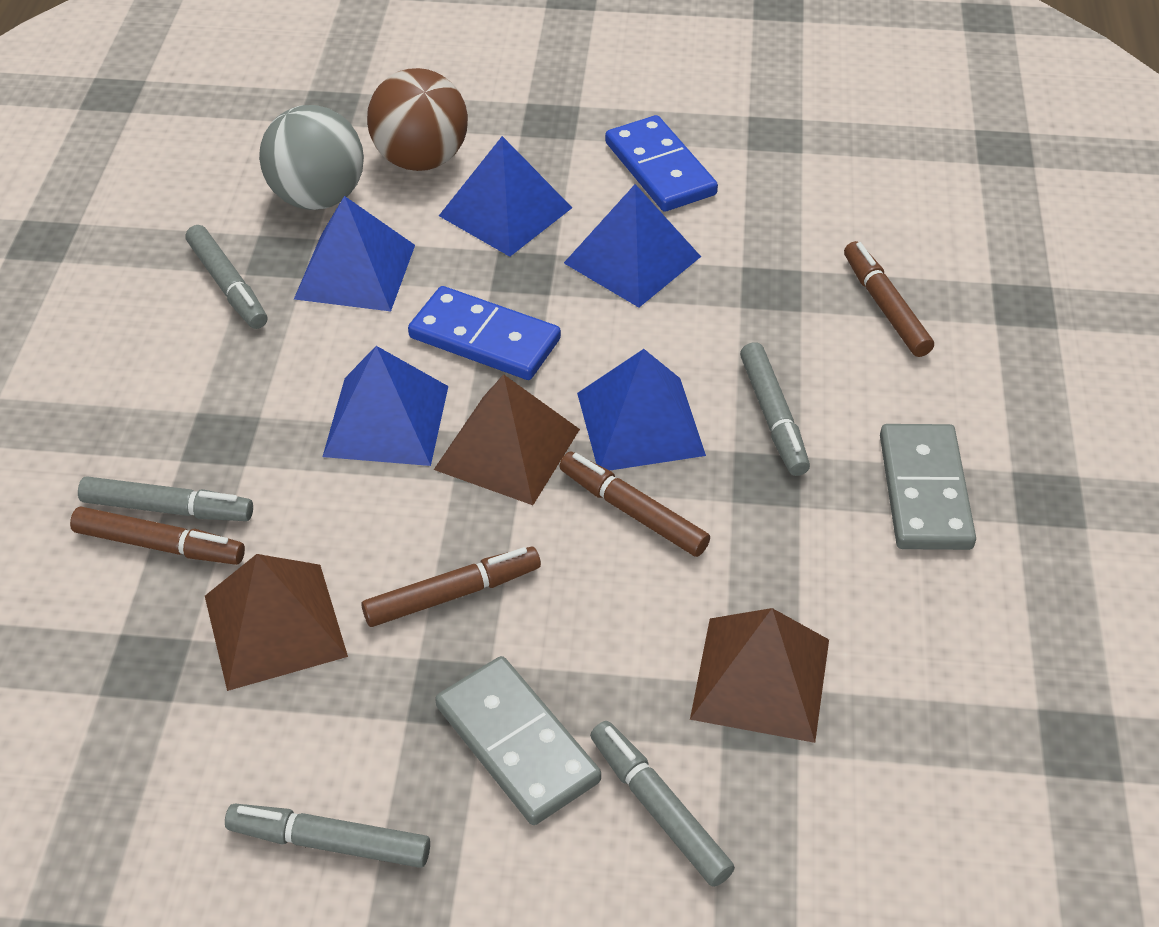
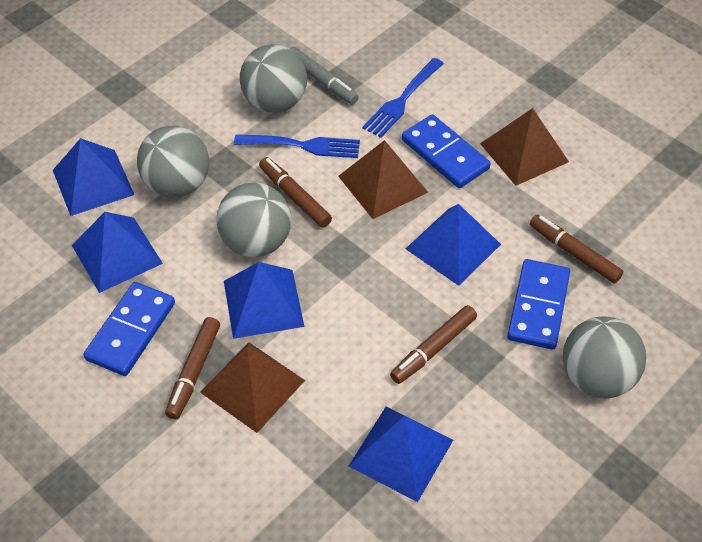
blue domino: [408,286,561,380] [605,115,718,212] = 2 -> [83,282,175,376] [402,114,491,188] [507,259,570,350] = 3
blue fork: none = 0 -> [234,134,360,158] [362,58,444,138] = 2
brown ball: [367,68,468,171] = 1 -> none = 0
grey ball: [259,105,364,210] = 1 -> [137,126,209,198] [216,183,291,257] [240,44,307,113] [563,316,646,398] = 4
grey domino: [435,656,601,825] [880,424,976,550] = 2 -> none = 0
grey marker: [78,476,253,521] [186,225,267,329] [225,804,430,868] [590,721,735,887] [740,342,810,476] = 5 -> [289,47,359,105] = 1

